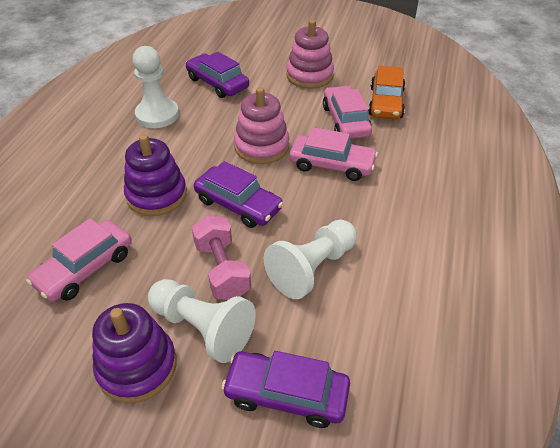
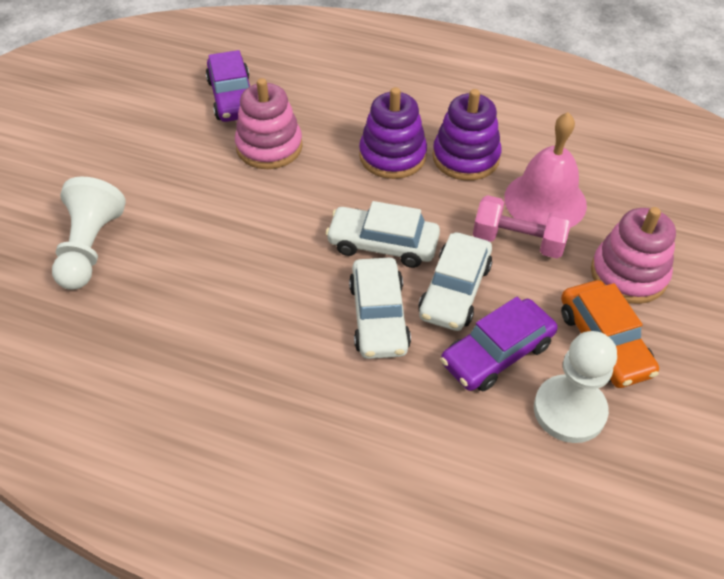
pink bell: none = 0 -> [504,112,587,228] = 1
pink car: [26,218,132,302] [289,127,378,181] [323,86,372,139] = 3 -> none = 0
purple car: [186,52,249,98] [194,161,283,228] [221,351,350,428] = 3 -> [206,50,250,122] [441,297,558,392] = 2
white car: none = 0 -> [325,201,440,268] [349,257,411,359] [418,232,492,331] = 3
white pawn: [132,46,179,128] [148,279,256,363] [264,220,357,299] = 3 -> [52,176,126,290] [534,331,617,443] = 2

